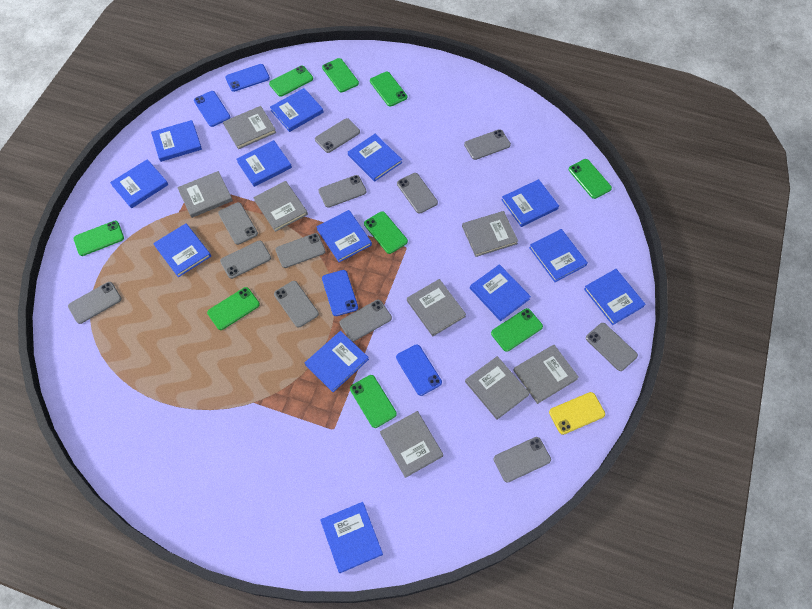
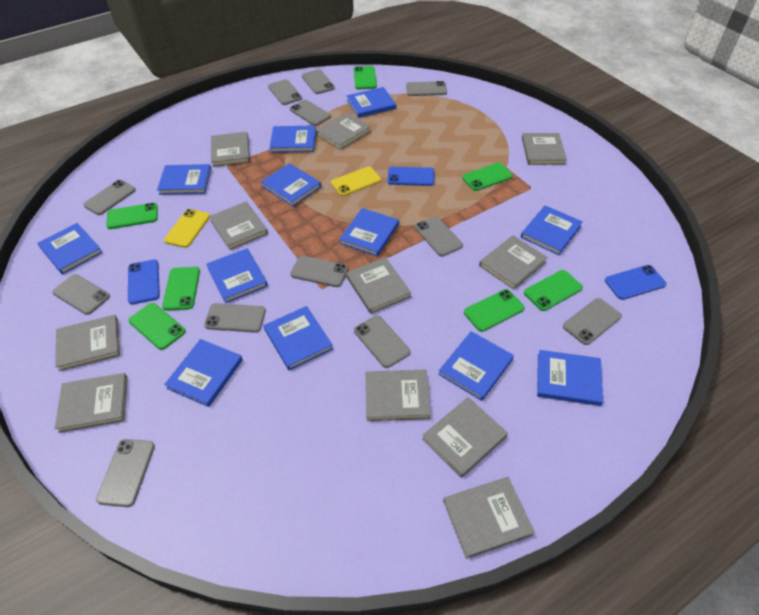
blue book: [110,159,169,208] [151,120,202,162] [153,223,211,277] [237,140,292,187] [270,88,324,132] [305,331,369,392] [316,210,372,262] [320,502,383,573] [348,134,402,182] [470,264,531,321] [502,179,559,227] [529,229,588,282] [584,269,645,325] = 13 -> [37,223,103,274] [157,164,211,195] [164,339,243,407] [206,248,268,303] [261,163,321,206] [264,306,333,371] [270,126,316,153] [339,208,399,257] [347,87,396,118] [438,331,514,401] [521,205,583,255] [537,350,603,406] = 12
blue phone: [194,91,230,127] [225,64,270,92] [322,270,358,316] [396,344,442,396] = 4 -> [128,260,160,304] [387,167,434,186] [605,265,666,300] = 3
green phone: [73,221,124,256] [207,287,260,330] [269,66,313,97] [322,58,359,92] [350,375,397,428] [364,211,408,254] [370,72,407,107] [491,308,543,352] [569,159,612,199] = 9 -> [106,203,158,229] [128,303,186,350] [162,267,200,311] [354,66,377,89] [462,163,513,191] [464,289,525,332] [524,270,583,311] = 7
grey book: [177,171,233,218] [223,106,276,149] [253,181,308,232] [380,411,443,478] [407,279,466,336] [462,211,518,257] [465,356,530,420] [513,345,579,404] = 8 -> [55,315,120,371] [55,373,128,433] [209,201,268,250] [211,132,250,167] [316,113,371,150] [346,257,411,314] [366,370,431,421] [422,397,508,478] [443,477,535,559] [479,236,548,290] [522,133,567,165] = 11
yellow phone: [549,392,605,435] = 1 -> [164,209,210,248] [331,167,381,196] = 2

